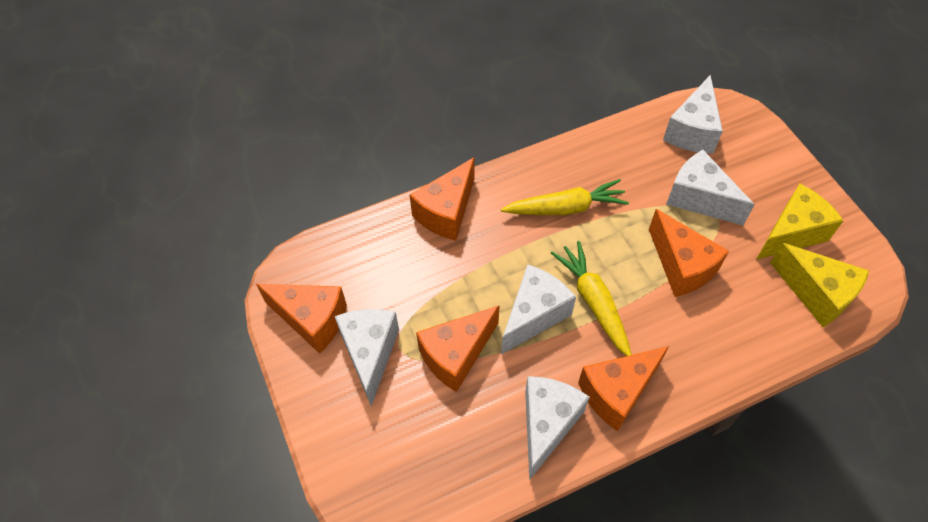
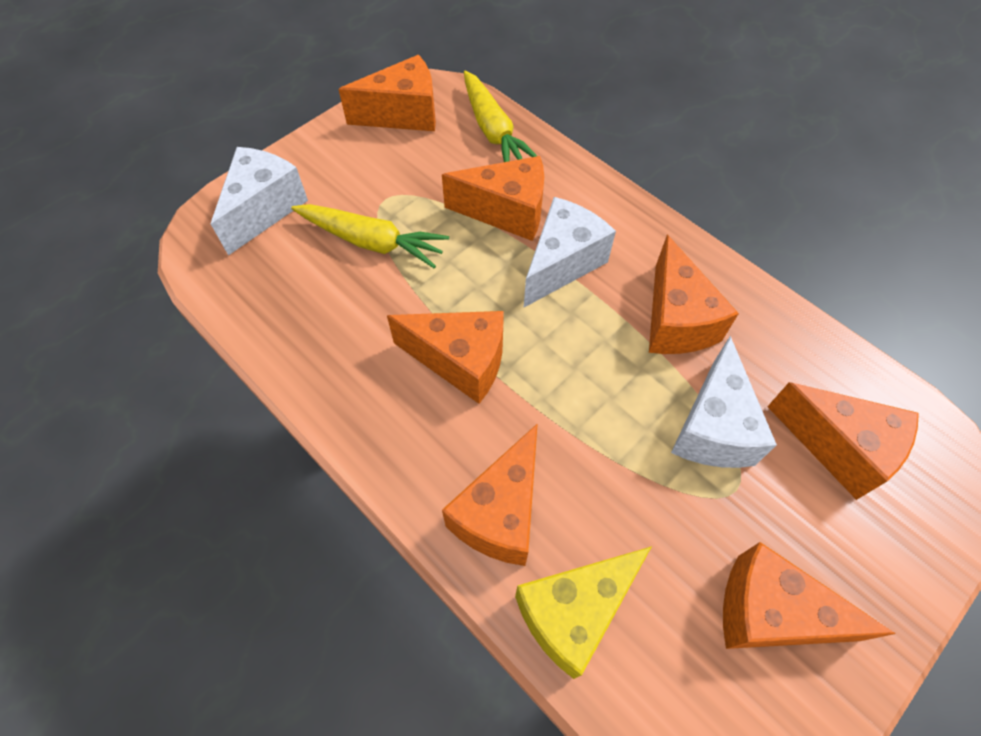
orange cheese: [256,284,347,354] [410,158,474,241] [416,305,500,392] [578,346,669,431] [649,209,729,297] = 5 -> [338,55,436,131] [387,311,504,404] [442,156,544,241] [442,423,538,566] [649,235,739,354] [723,542,896,649] [767,382,919,500] = 7
white cheese: [335,309,399,406] [501,264,576,355] [525,376,590,480] [663,75,723,154] [666,150,755,225] = 5 -> [211,147,308,255] [524,197,616,307] [671,336,777,468] = 3
yellow cheese: [756,184,844,260] [770,243,869,327] = 2 -> [515,546,652,679] = 1

